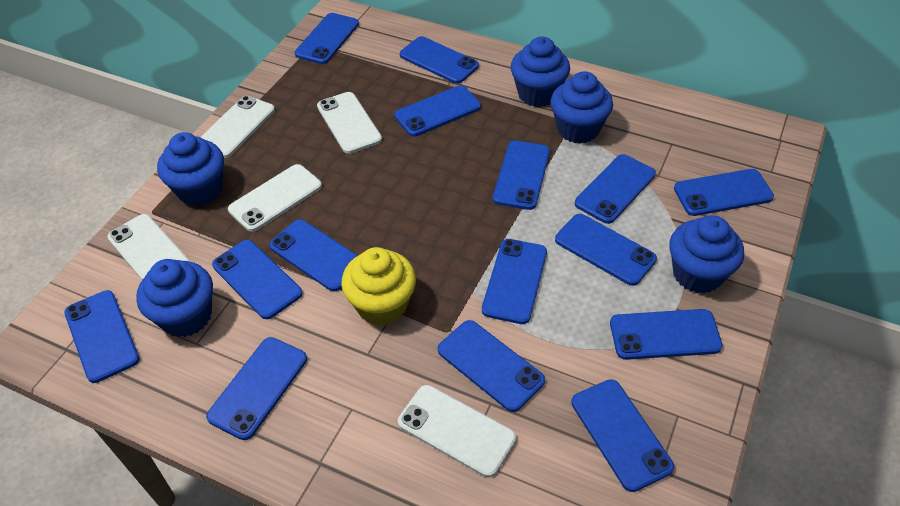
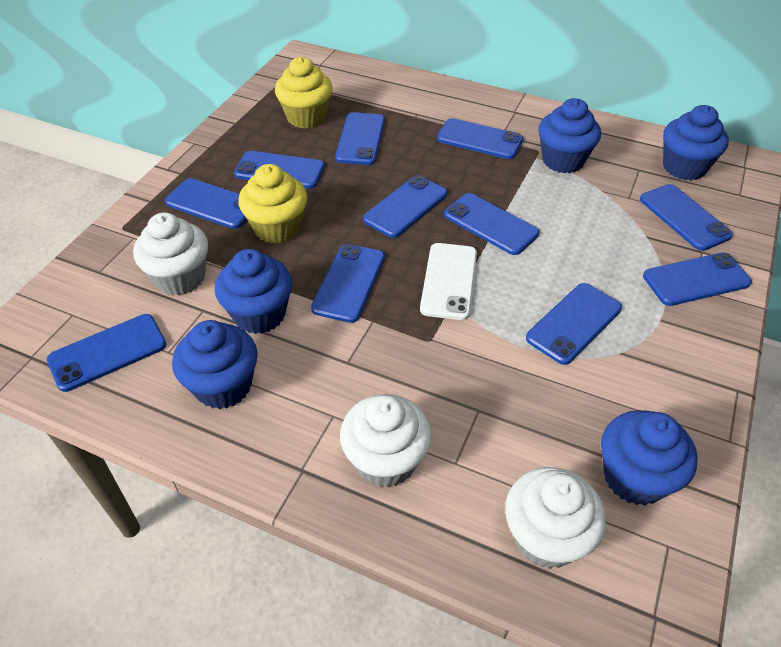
blue phone: [64,290,139,383] [206,337,307,440] [212,240,302,319] [269,220,358,291] [295,13,359,64] [395,85,481,137] [400,36,479,84] [438,320,545,412] [482,239,547,324] [493,141,550,210] [555,214,657,286] [571,379,674,492] [575,154,656,224] [610,309,723,360] [674,169,774,216] = 15 -> [47,314,167,392] [165,178,247,229] [234,151,325,189] [311,244,385,323] [335,112,385,165] [363,175,447,238] [437,118,523,159] [444,193,539,255] [526,283,622,365] [640,184,733,251] [643,253,752,306] = 11
white cupcake: none = 0 -> [133,213,208,295] [340,394,432,488] [505,467,606,569] = 3
white phone: [108,214,189,280] [200,96,275,158] [228,164,322,232] [317,92,382,154] [398,385,516,477] = 5 -> [420,243,477,320] = 1
yellow cupcake: [341,247,416,326] = 1 -> [238,164,307,244] [275,57,333,129] = 2

